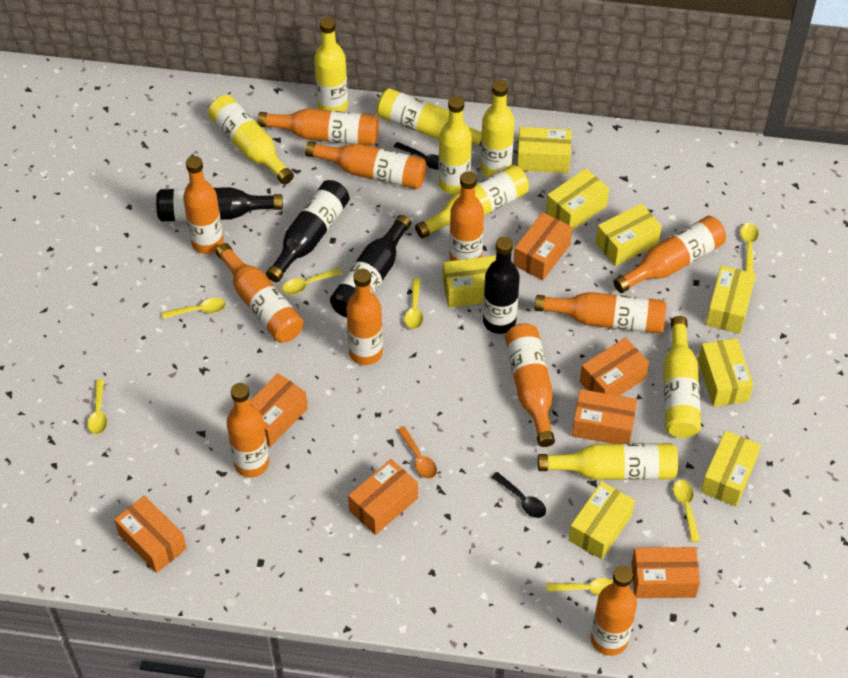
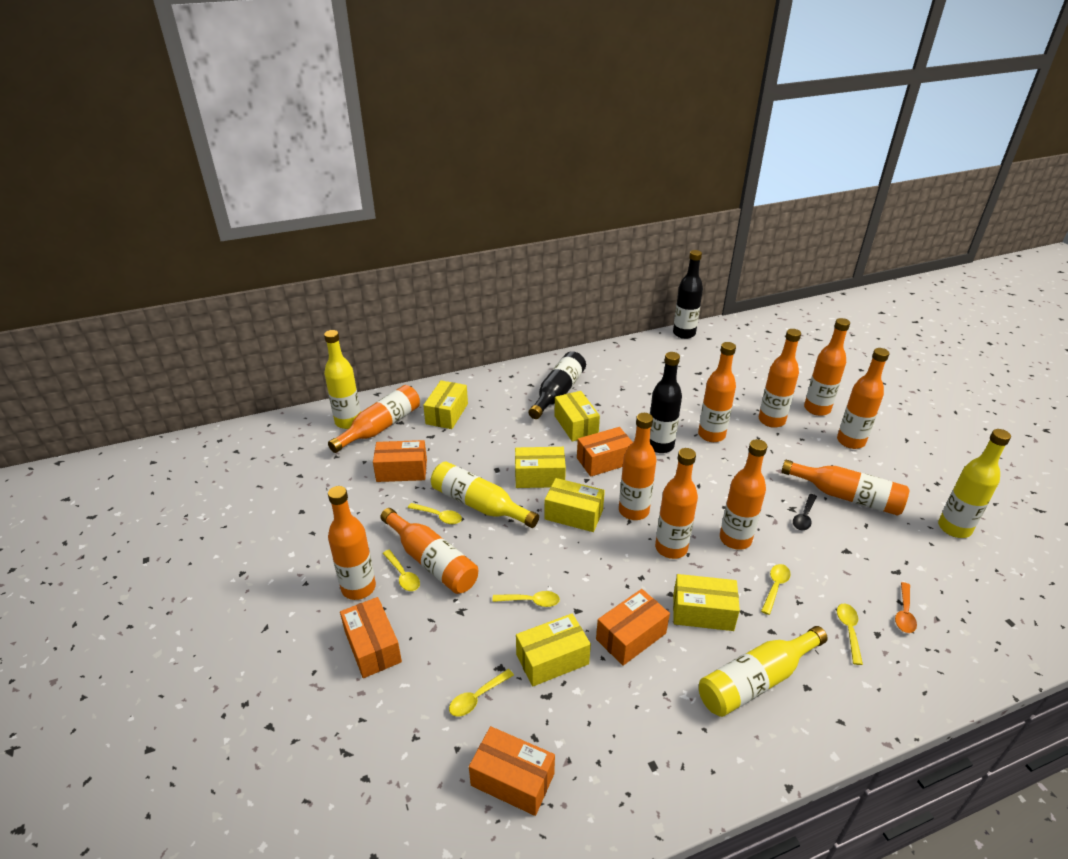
black bottle: [156,187,283,221] [266,180,350,283] [330,215,411,318] [483,237,520,334] = 4 -> [528,351,586,419] [650,352,682,453] [673,250,703,339] = 3
black spoon: [394,142,439,170] [491,472,546,518] = 2 -> [793,494,817,530] = 1
orange box: [114,495,187,573] [250,373,308,447] [348,459,418,535] [513,212,572,280] [572,389,637,444] [579,337,649,396] [631,547,700,598] = 7 -> [340,597,402,678] [373,440,427,482] [469,726,555,816] [577,427,633,477] [596,589,670,666] = 5
yellow bottle: [208,95,294,185] [314,17,348,112] [377,88,482,147] [415,165,529,239] [438,96,472,195] [480,80,515,177] [538,443,678,480] [663,316,701,438] = 8 -> [324,330,361,429] [431,461,539,528] [699,626,828,717] [938,429,1011,538] = 4
yellow box: [443,255,496,308] [517,127,571,173] [546,168,609,230] [569,481,635,560] [596,203,662,266] [698,338,753,407] [701,431,761,506] [706,265,756,334] = 8 -> [423,380,468,429] [515,447,566,488] [516,613,591,687] [544,478,605,532] [554,391,600,442] [673,574,740,631] = 6
yellow spoon: [87,379,107,435] [162,298,226,319] [282,268,342,295] [404,278,423,329] [547,578,613,596] [673,480,700,542] [740,223,759,273] = 7 -> [383,550,420,591] [408,503,462,524] [449,669,514,717] [492,591,560,607] [761,564,791,615] [837,604,863,665] = 6

